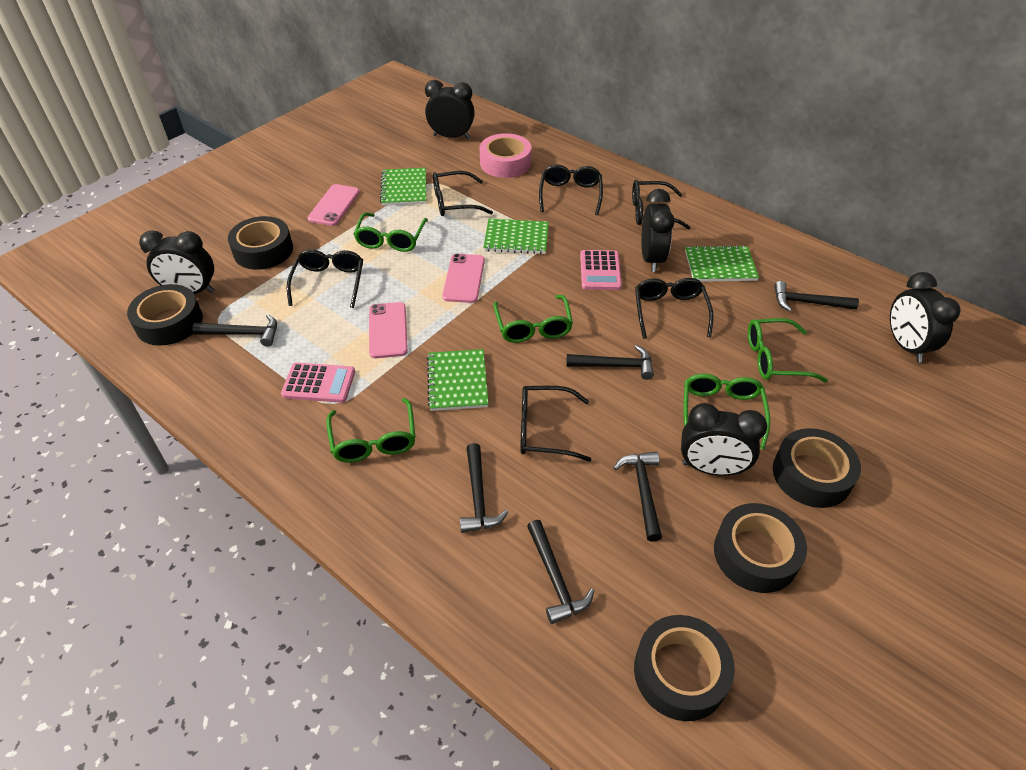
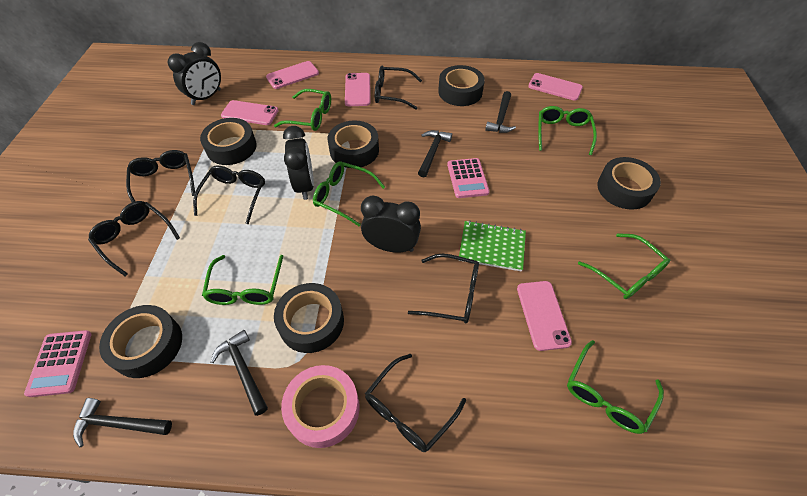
black clock: [139,230,215,294] [425,80,475,139] [641,189,674,272] [681,403,767,476] [890,272,961,363] = 5 -> [168,42,221,105] [283,126,314,200] [361,196,421,253] = 3
black hammer: [192,314,277,347] [460,443,508,533] [527,520,594,624] [566,345,654,380] [614,452,662,542] [774,281,859,312] = 6 -> [73,398,172,448] [211,330,268,416] [418,130,452,178] [485,91,516,133] = 4
black tape: [127,284,203,346] [228,216,293,270] [634,615,735,721] [714,503,807,593] [773,428,861,508] = 5 -> [99,305,182,378] [200,118,257,165] [274,283,344,353] [328,121,379,168] [438,65,485,106] [597,157,661,210] = 6
green glasses: [326,398,416,463] [353,212,428,252] [493,295,573,343] [683,374,770,450] [748,318,828,382] = 5 -> [202,255,284,305] [274,89,331,131] [313,161,385,226] [538,106,597,155] [567,340,664,434] [578,233,670,299] = 6
green notebook: [380,168,426,206] [427,349,489,411] [483,219,549,254] [685,245,759,282] = 4 -> [459,221,526,272] = 1
pink phone: [307,184,360,226] [369,302,408,358] [442,253,485,303] = 3 -> [221,100,279,125] [266,61,319,89] [345,73,371,106] [517,281,572,351] [528,73,583,101] = 5

